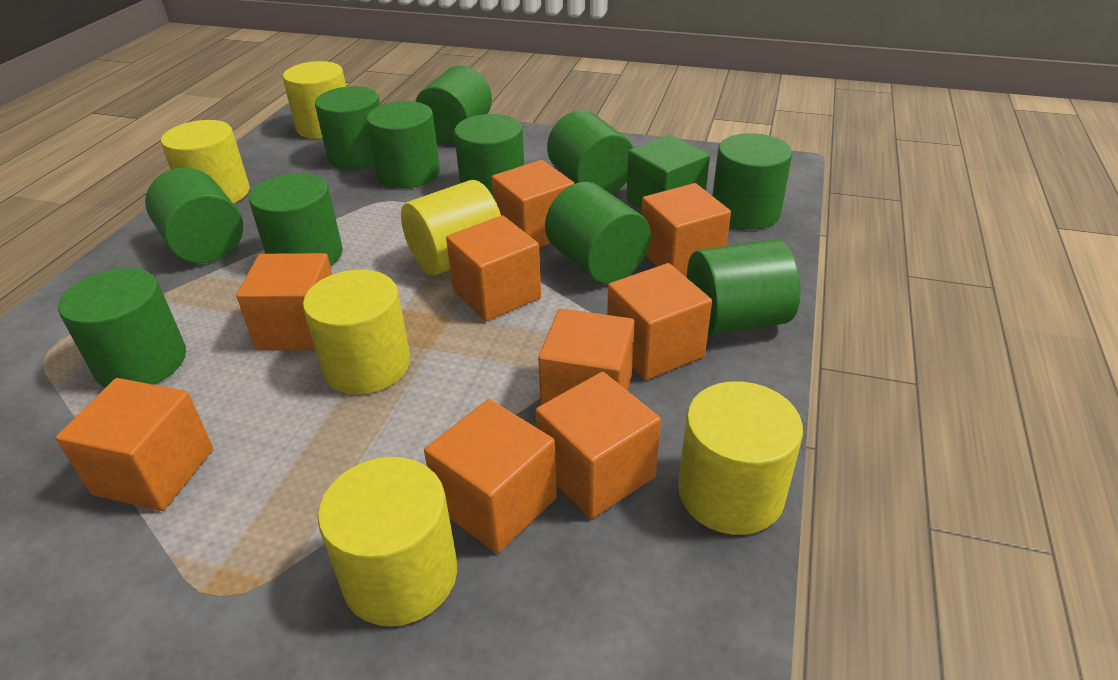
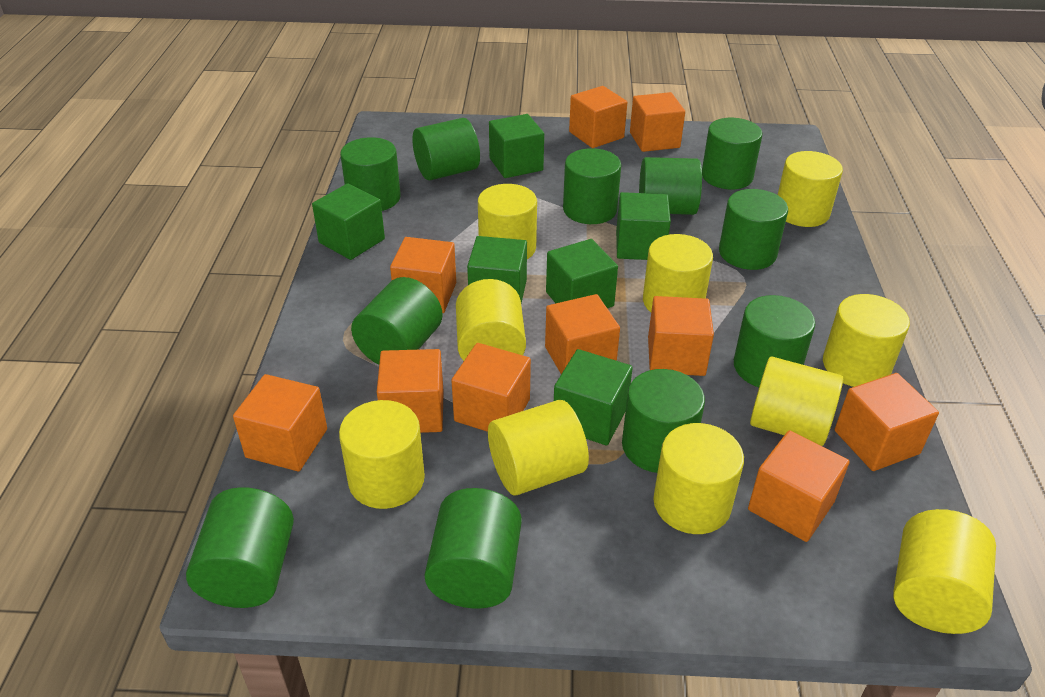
green cube: [626,135,710,210] = 1 -> [312,183,385,260] [467,236,527,303] [489,114,544,178] [546,239,618,308] [554,349,633,446] [616,192,671,260] = 6
orange cube: [56,378,213,511] [236,253,332,351] [424,399,557,553] [446,215,541,321] [492,160,575,248] [535,372,661,519] [538,308,635,405] [607,263,712,380] [641,183,731,276] = 9 -> [233,374,327,471] [377,349,444,433] [390,237,456,313] [451,343,531,432] [545,294,620,374] [569,86,627,148] [630,92,685,152] [648,296,714,376] [748,430,850,542] [835,373,939,471] = 10
yellow cylinder: [161,120,250,204] [283,61,346,139] [303,269,411,395] [318,457,457,626] [401,180,501,276] [678,381,803,535] = 6 -> [339,400,425,509] [456,279,526,361] [478,184,537,259] [488,400,589,496] [643,234,713,312] [653,423,744,534] [750,357,843,446] [778,151,843,227] [823,294,910,387] [893,509,996,634] = 10

